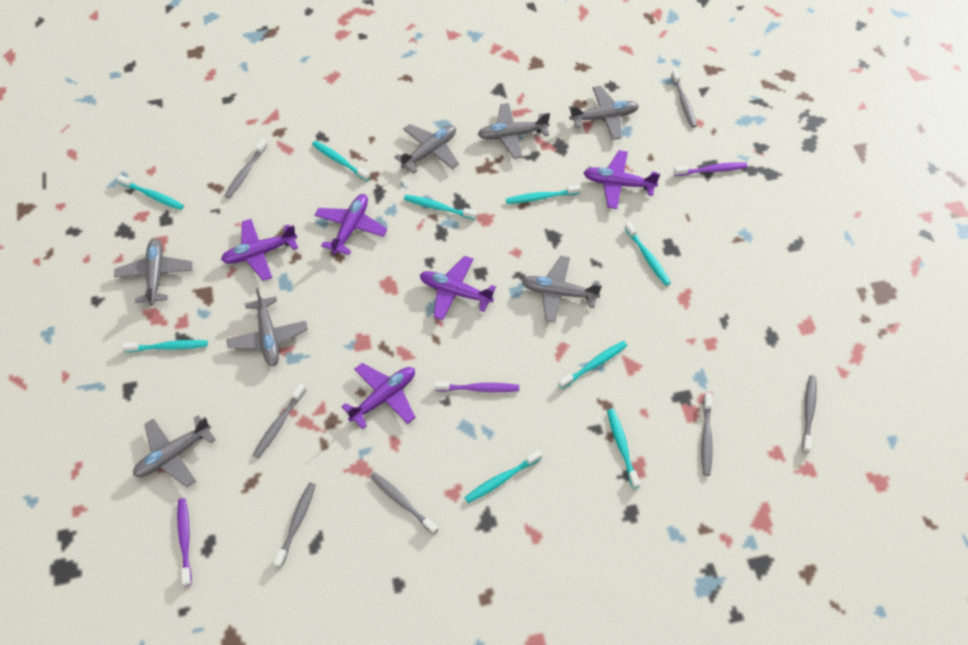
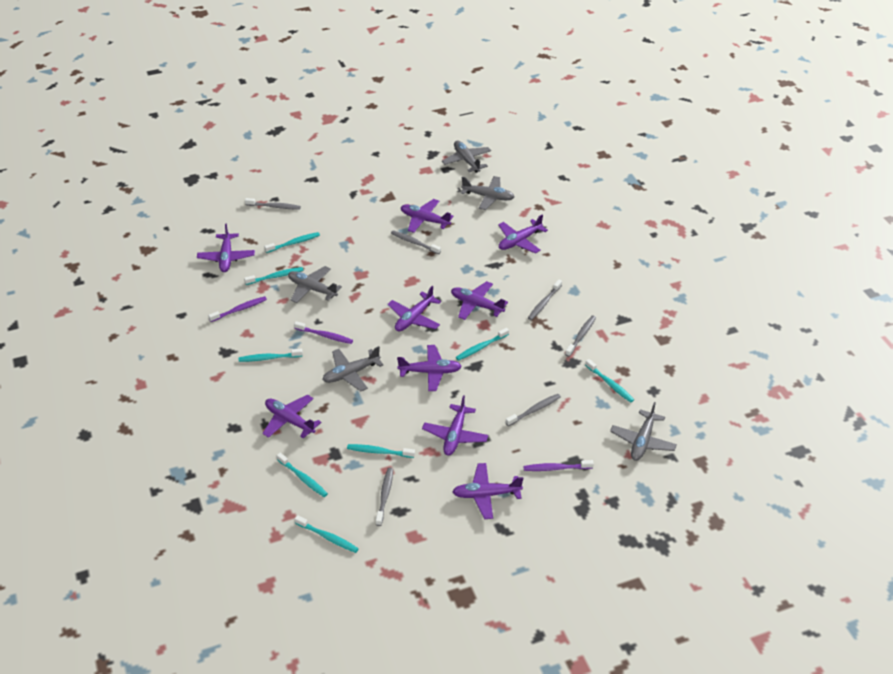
grey plane: [114,238,193,305] [133,415,216,487] [226,288,308,366] [394,124,459,173] [478,103,550,159] [522,256,602,322] [569,86,639,140] = 7 -> [288,266,342,303] [323,346,383,391] [442,141,491,173] [461,176,514,210] [610,402,677,461] = 5
grey toothbrush: [225,139,267,198] [253,383,306,458] [274,483,316,568] [370,472,439,535] [671,69,697,128] [701,393,713,476] [802,375,817,453] = 7 -> [245,198,301,210] [376,468,393,526] [391,230,441,254] [506,394,561,426] [528,279,562,320] [565,315,596,357] = 6
purple plane: [221,219,298,281] [315,194,388,255] [341,363,416,429] [420,256,496,320] [583,150,660,209] = 5 -> [197,223,255,272] [262,395,321,438] [387,286,441,331] [397,345,462,391] [401,199,454,233] [422,395,488,456] [451,281,508,320] [452,463,523,519] [498,214,548,254] = 9
turquoise toothbrush: [117,175,184,210] [122,340,208,352] [312,141,370,181] [404,195,477,220] [464,450,542,503] [506,184,581,204] [558,341,627,389] [607,409,640,489] [625,222,671,286] = 9 -> [239,349,303,362] [244,267,303,285] [264,232,320,253] [277,453,328,497] [295,515,359,553] [347,444,415,458] [456,328,509,361] [585,359,634,402] = 8

